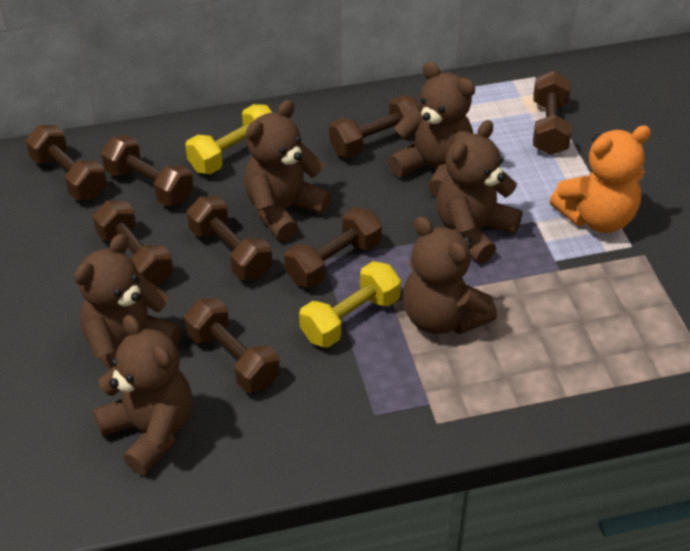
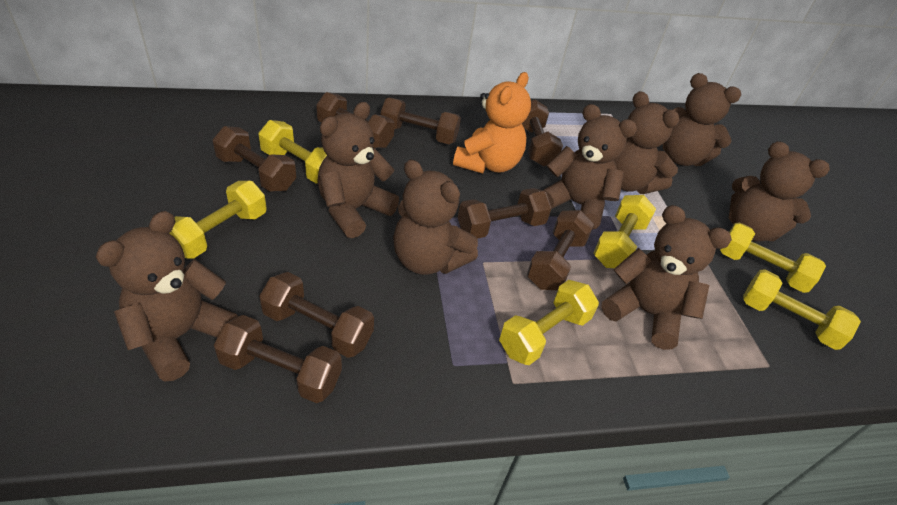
brown teddy bear: [74,234,182,370] [93,315,193,475] [244,100,332,241] [388,62,475,197] [403,216,497,334] [436,120,523,264] = 6 -> [95,211,238,382] [317,102,399,238] [393,159,478,275] [542,104,637,230] [601,205,732,350] [614,91,679,194] [663,73,741,166] [729,141,830,242] = 8
yellow dumbbell: [185,104,272,174] [299,261,401,348] = 2 -> [169,181,267,259] [258,120,327,184] [499,280,599,365] [593,195,656,268] [720,222,826,293] [743,269,861,350] = 6

